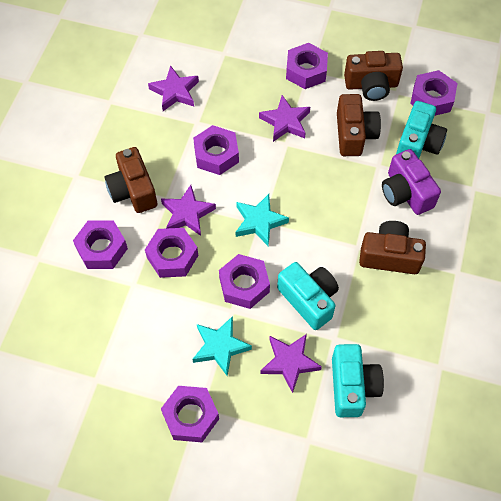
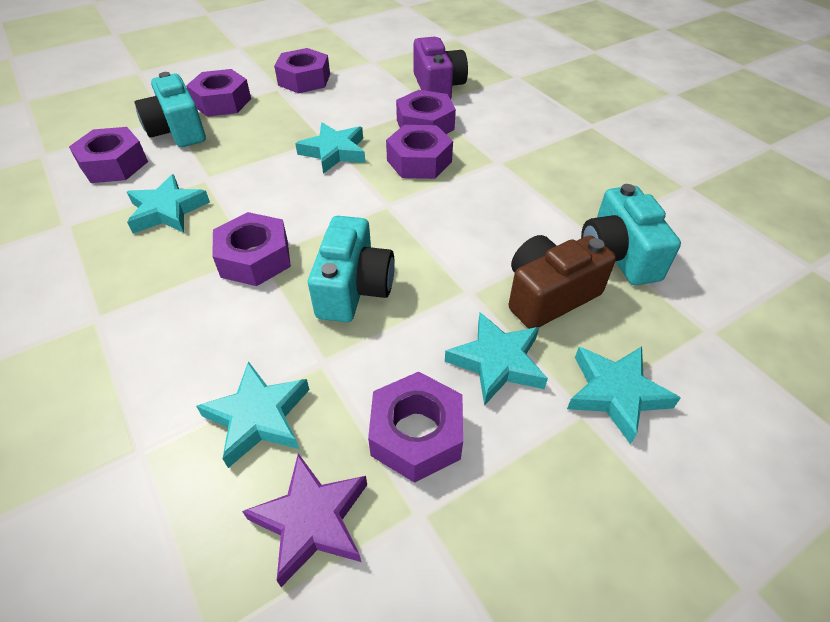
brown camera: [105,147,157,213] [337,94,381,156] [344,51,403,101] [359,221,426,274] = 4 -> [509,235,616,329] = 1
purple star: [148,65,199,111] [161,185,216,236] [259,95,310,142] [260,334,322,393] = 4 -> [242,453,367,587] = 1
turquoise star: [192,316,252,376] [236,194,289,246] = 2 -> [127,174,210,234] [196,361,310,468] [295,122,365,174] [445,312,548,406] [567,346,680,444] = 5

